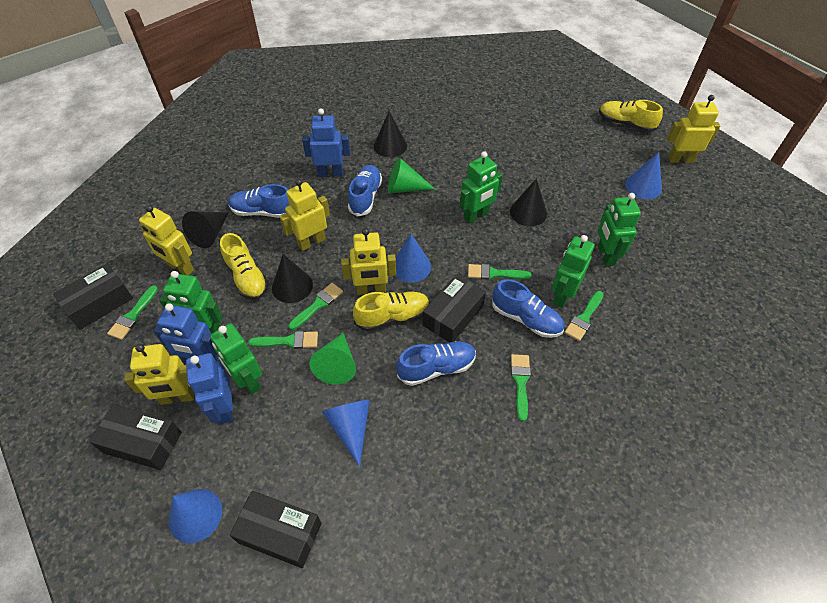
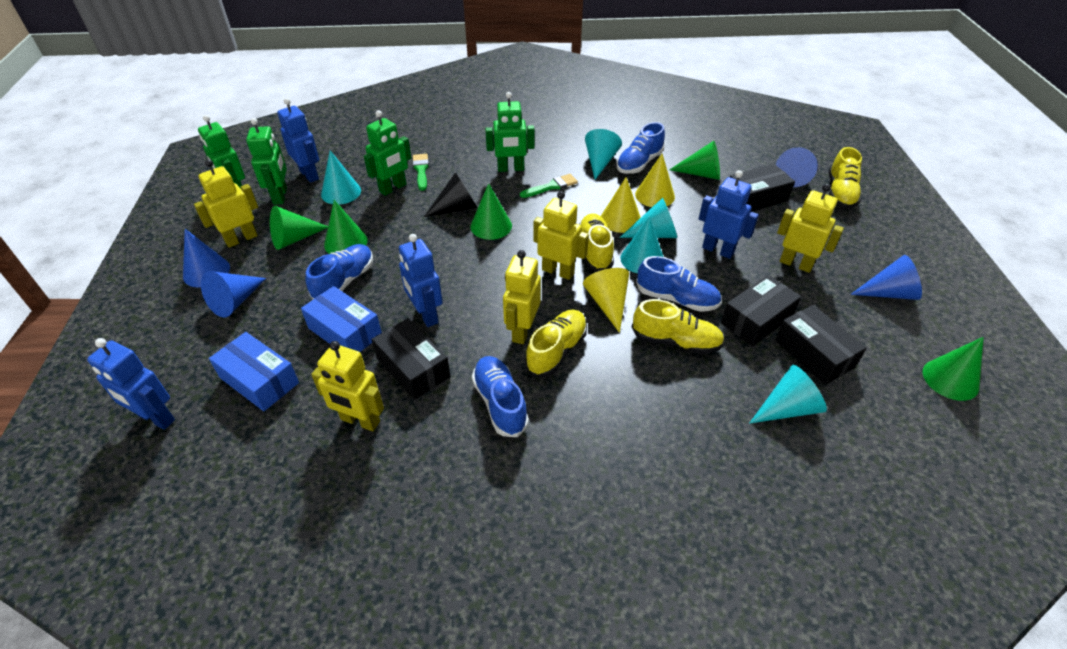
black cone: [182,211,229,248] [272,254,313,303] [374,111,407,157] [510,178,547,227] = 4 -> [424,172,478,217] = 1
blue box: none = 0 -> [209,332,299,411] [301,286,382,352] = 2
blue robot: [154,303,218,362] [186,353,233,424] [302,108,350,177] = 3 -> [87,338,175,430] [277,98,319,183] [399,234,443,327] [699,170,759,259] = 4
green brush: [107,285,158,340] [248,331,318,349] [289,283,343,330] [468,264,532,280] [511,354,531,421] [564,291,604,341] = 6 -> [413,154,429,191] [520,174,578,198] = 2
green cone: [310,333,356,385] [388,158,435,193] = 2 -> [270,206,328,250] [324,200,368,254] [470,183,512,240] [669,141,720,180] [923,337,984,401] = 5
green robot: [159,271,223,334] [210,323,262,395] [459,151,503,224] [552,235,595,308] [598,193,641,266] = 5 -> [198,115,245,189] [246,118,287,205] [364,110,411,196] [485,92,535,172] = 4
turquoise cone: none = 0 -> [321,151,361,205] [585,129,622,180] [620,198,677,238] [620,216,663,274] [749,365,827,424] = 5
yellow cone: none = 0 -> [583,268,629,333] [601,177,641,233] [635,154,675,207] = 3
yellow shoe: [220,233,268,300] [353,292,430,331] [599,100,663,132] = 3 -> [525,310,587,377] [579,213,614,271] [632,299,724,354] [829,147,862,208] = 4

